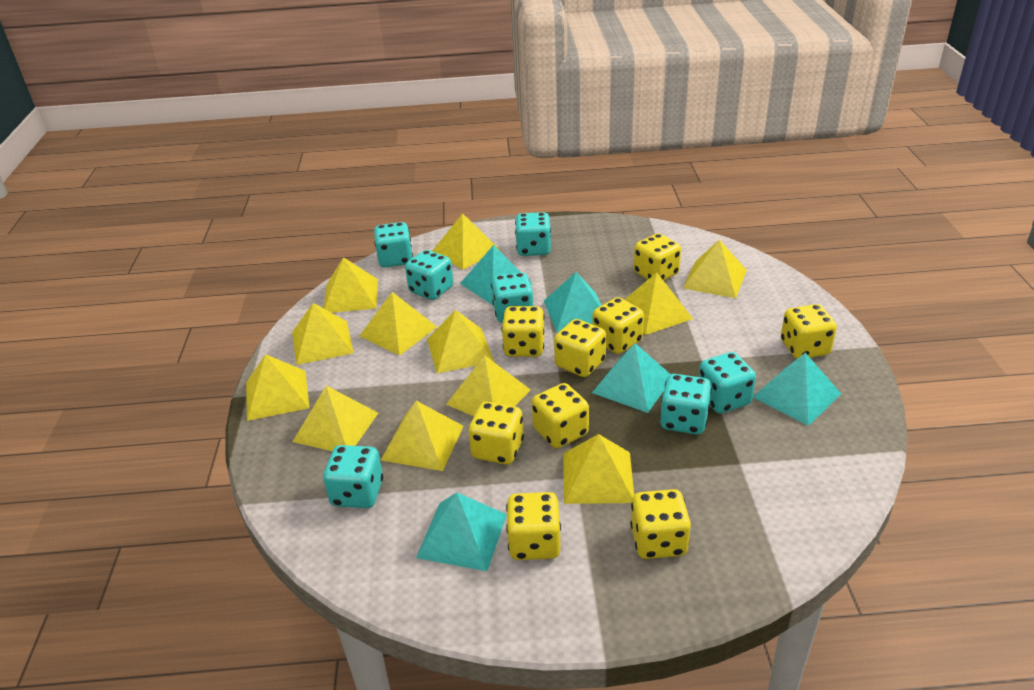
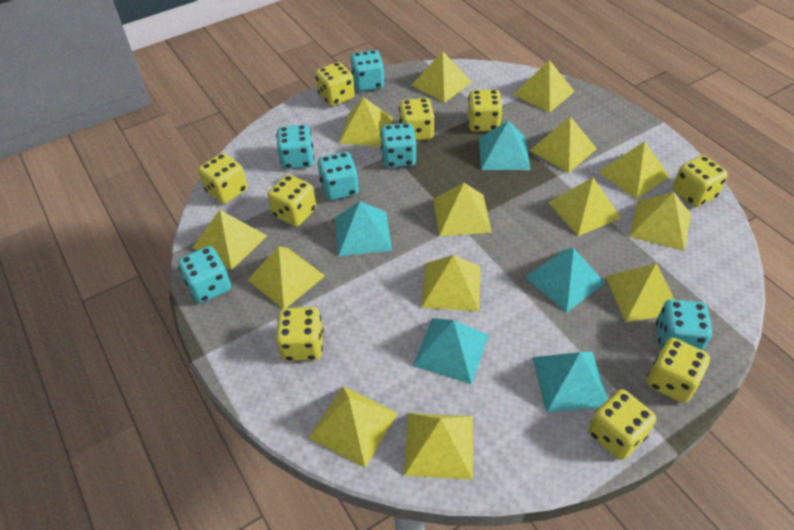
turquoise dice: [323,445,383,508] [374,222,413,268] [405,250,453,300] [491,272,533,323] [515,212,551,256] [660,374,712,435] [699,352,756,413] = 7 -> [178,246,231,303] [276,124,314,169] [318,152,359,200] [350,50,385,91] [380,123,417,168] [656,299,712,351] = 6
yellow pyramid: [246,354,309,421] [292,303,354,365] [292,386,378,451] [324,257,378,313] [360,292,437,356] [381,401,464,471] [427,310,494,373] [433,213,500,270] [446,356,531,416] [563,434,634,504] [624,272,693,335] [683,240,747,298] = 12 -> [192,210,267,270] [248,247,325,309] [309,386,398,468] [339,98,393,147] [404,413,473,480] [412,51,472,103] [421,255,480,311] [433,183,492,236] [513,60,575,113] [529,116,597,173] [548,177,621,236] [599,141,669,199] [605,263,675,322] [629,192,691,251] = 14

